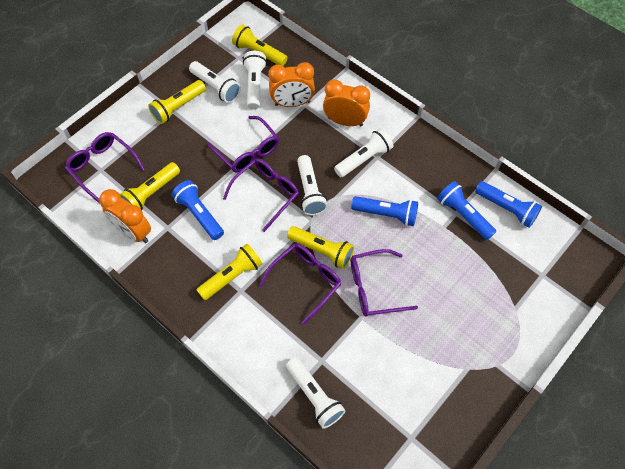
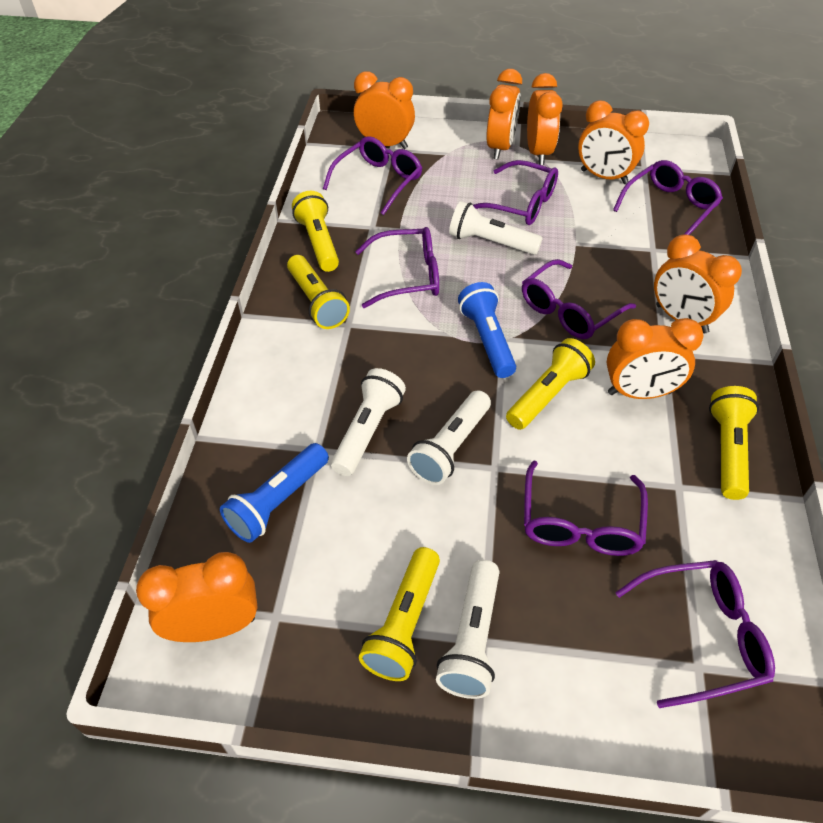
blue flashlight: [172,180,224,240] [351,196,418,226] [437,181,496,240] [475,181,542,228] = 4 -> [220,443,329,543] [458,282,516,378] = 2
orange clock: [99,189,151,243] [268,62,315,107] [323,79,370,126] = 3 -> [136,552,258,642] [354,72,415,149] [486,69,522,159] [527,73,563,165] [578,100,649,184] [607,318,704,399] [654,234,742,333] = 7
purple glasses: [65,132,144,204] [207,116,279,173] [223,158,299,232] [259,243,341,325] [351,249,418,317] = 5 -> [323,136,422,215] [355,227,439,308] [473,160,558,225] [522,259,636,339] [524,461,648,556] [613,160,723,235] [615,560,775,708] = 7
white flashlight: [189,61,241,103] [243,51,267,109] [286,357,345,429] [297,155,328,216] [334,128,393,177] = 5 -> [331,368,406,476] [407,390,491,485] [436,560,499,699] [449,201,543,255] = 4

